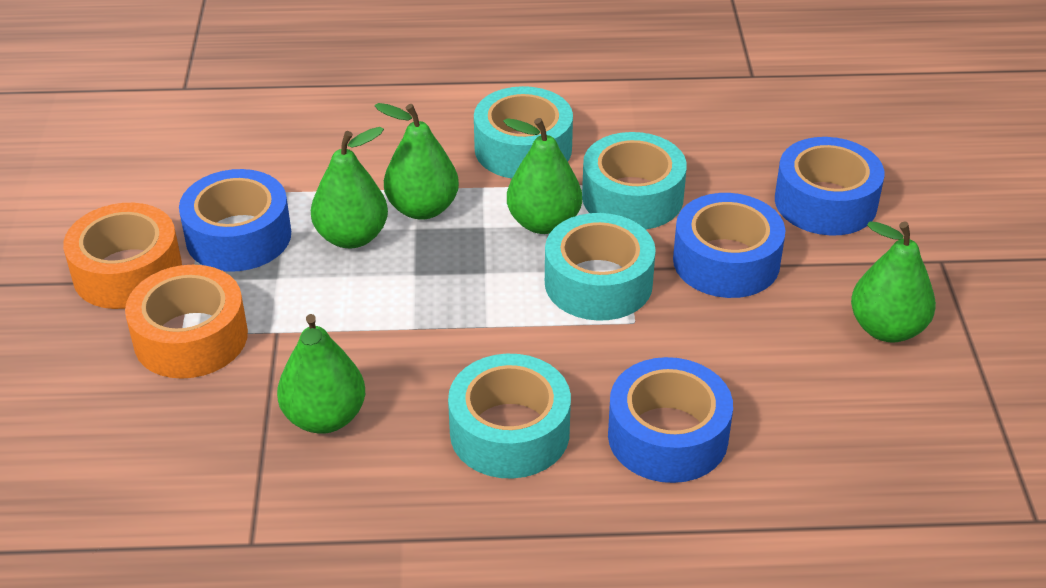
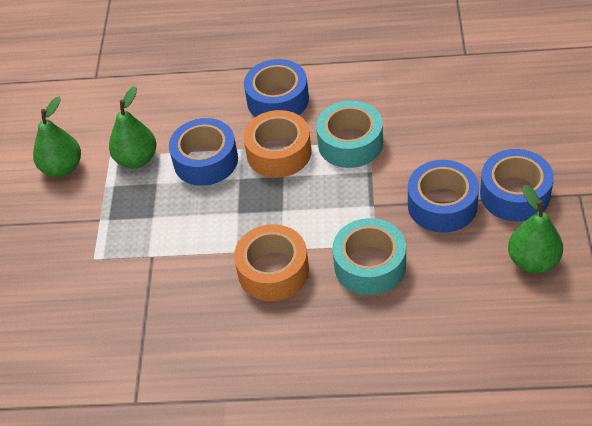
green pear: [277,314,365,434] [311,127,388,249] [375,103,459,220] [503,118,582,234] [851,222,936,343] = 5 -> [33,97,81,177] [109,86,156,168] [508,185,563,273] = 3
turquoise tape: [448,354,571,479] [474,86,573,178] [545,213,656,321] [582,132,687,230] = 4 -> [316,101,383,168] [332,218,406,295] = 2

